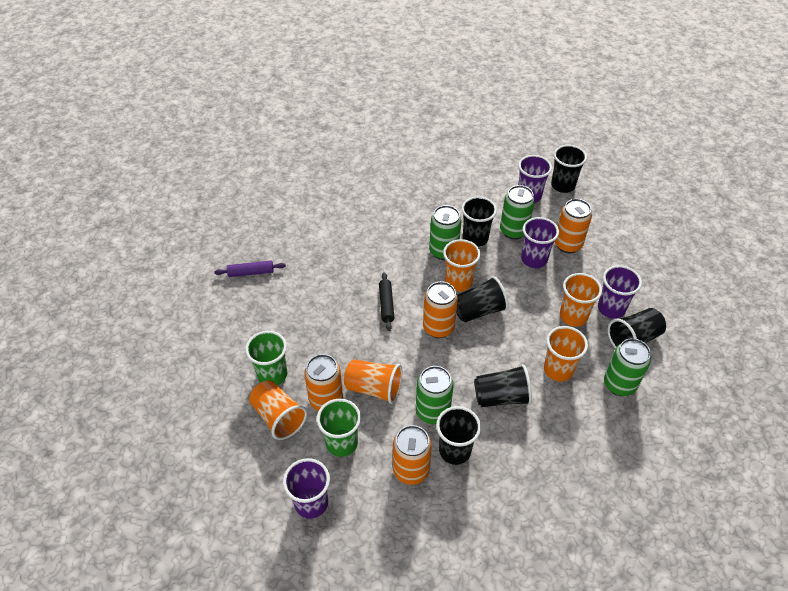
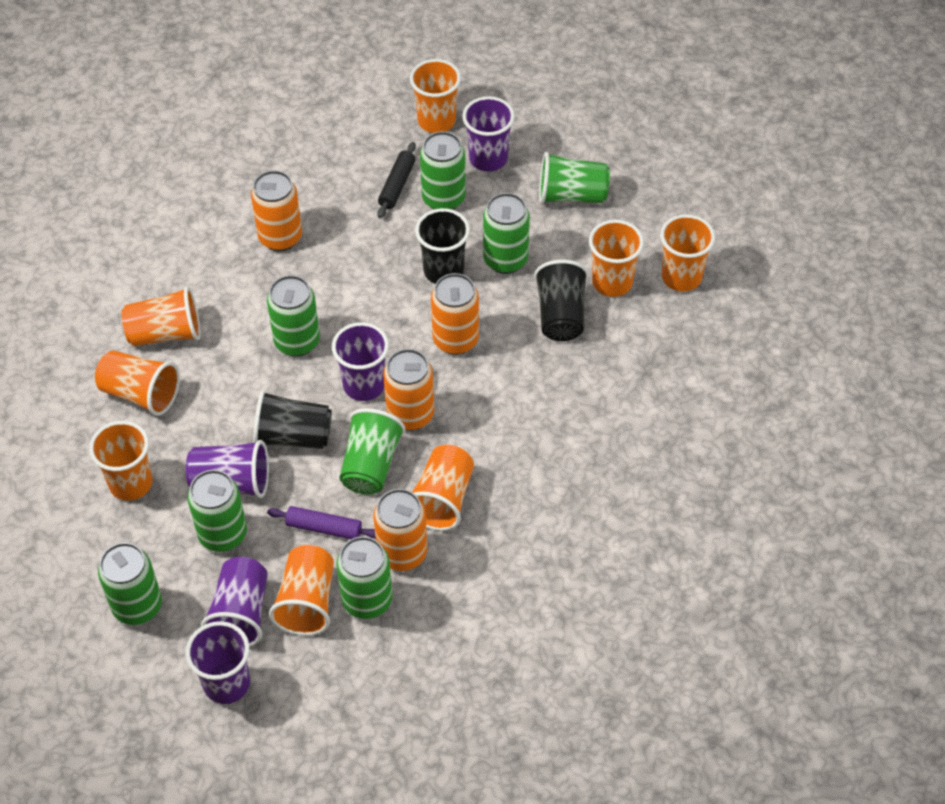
black cup: [436,406,481,465] [456,276,509,322] [462,196,497,247] [474,364,532,407] [551,145,587,193] [608,308,666,349] = 6 -> [253,390,332,449] [415,208,470,284] [534,260,588,341] = 3
green can: [416,366,454,424] [429,205,462,260] [500,185,535,240] [604,338,651,396] = 4 -> [98,543,162,625] [188,470,247,552] [267,275,320,357] [336,536,393,619] [420,131,466,210] [483,193,530,274] = 6
orange cup: [249,380,307,440] [344,359,402,404] [443,239,481,292] [544,326,588,382] [560,273,602,327] = 5 -> [89,421,153,501] [95,350,180,416] [121,287,201,346] [269,545,334,636] [410,59,461,133] [412,445,474,531] [589,220,644,297] [660,214,715,292] = 8
purple cup: [283,458,330,519] [518,155,552,203] [521,217,559,268] [598,265,642,319] = 4 -> [185,621,250,704] [186,440,269,498] [201,557,268,646] [332,322,389,401] [462,96,515,171] = 5

